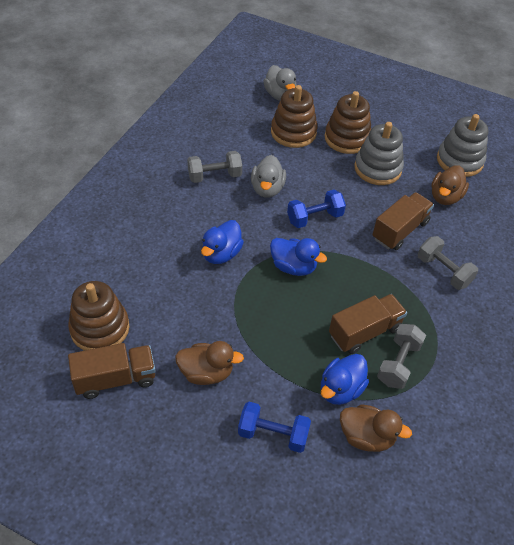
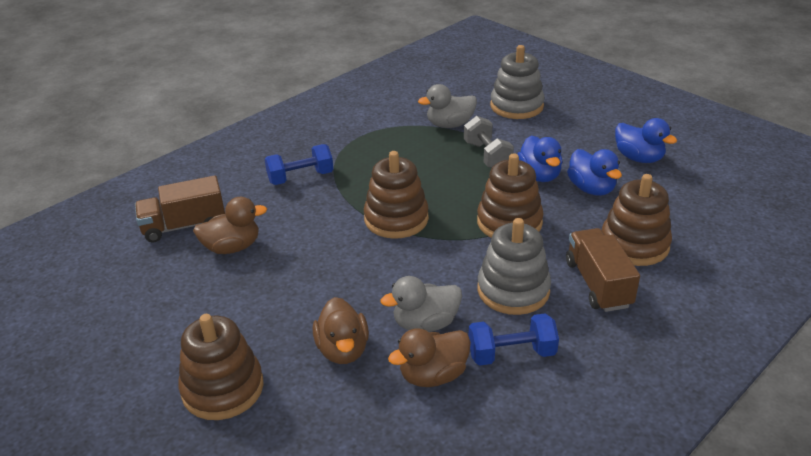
brown stacking toy: [68,281,129,351] [271,85,317,148] [324,91,371,154] = 3 -> [178,314,264,420] [364,151,429,239] [477,153,544,238] [602,174,672,266] = 4
brown truck: [68,343,156,399] [329,294,407,354] [372,192,434,250] = 3 -> [135,175,225,243] [566,228,640,312] = 2
grey dumbbell: [187,151,242,183] [377,324,426,389] [418,236,478,290] = 3 -> [464,116,514,168] = 1

